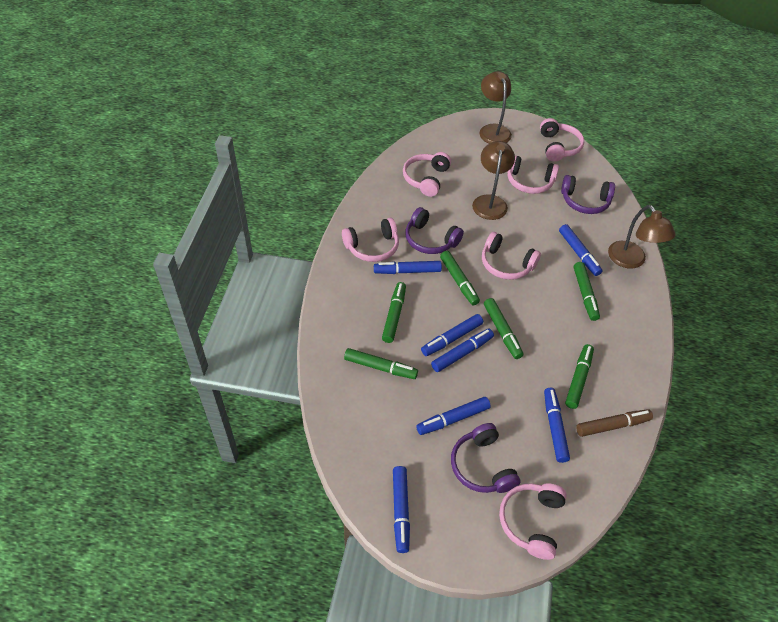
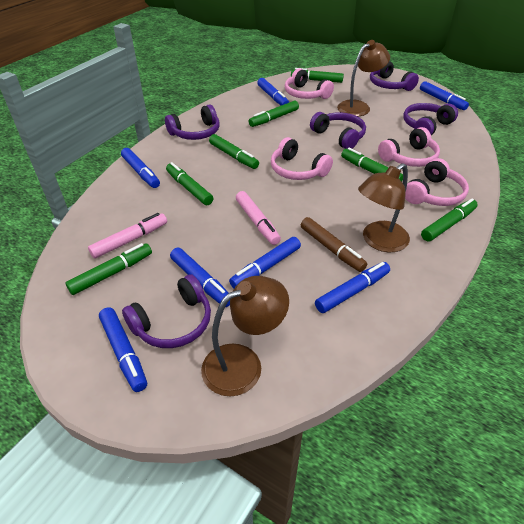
green marker: [344,348,418,379] [382,282,406,343] [440,251,480,305] [484,298,523,359] [565,344,594,409] [573,262,600,321] = 6 -> [65,243,152,295] [166,162,214,205] [209,134,259,169] [249,100,299,127] [291,68,344,83] [341,148,403,182] [421,198,478,241] = 7
pink headphones: [342,218,399,262] [403,152,451,197] [482,232,541,280] [499,483,567,560] [507,155,559,194] [540,118,584,161] = 6 -> [271,137,333,180] [285,68,334,99] [378,127,440,167] [405,158,469,206] = 4
pink marker: none = 0 -> [88,213,167,259] [236,191,281,245] = 2
purple headphones: [405,207,464,254] [451,423,520,493] [561,175,615,214] = 3 -> [122,274,211,348] [165,105,220,140] [310,112,366,149] [370,61,419,91] [403,103,458,135] = 5

